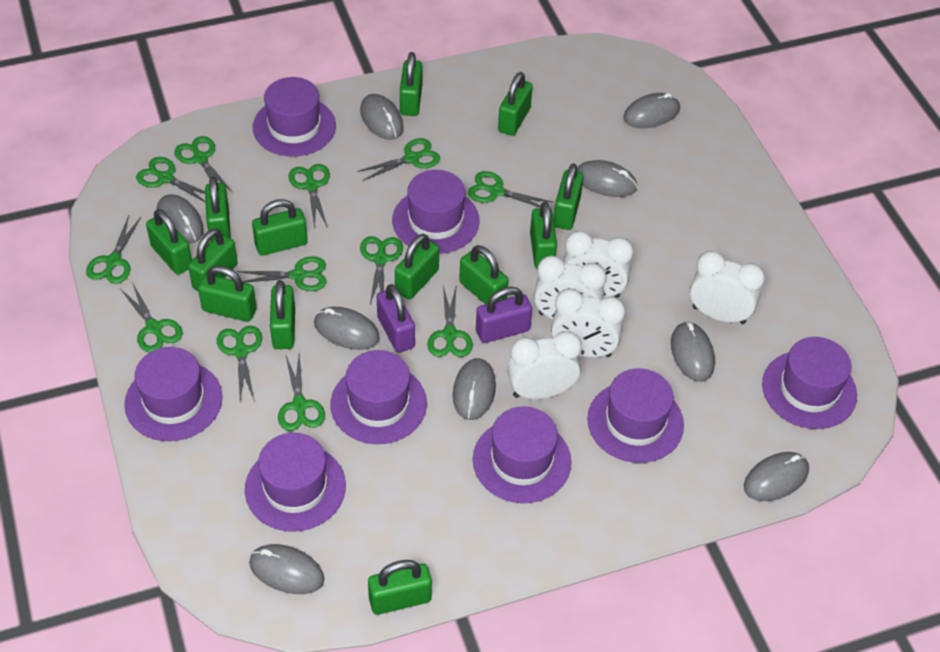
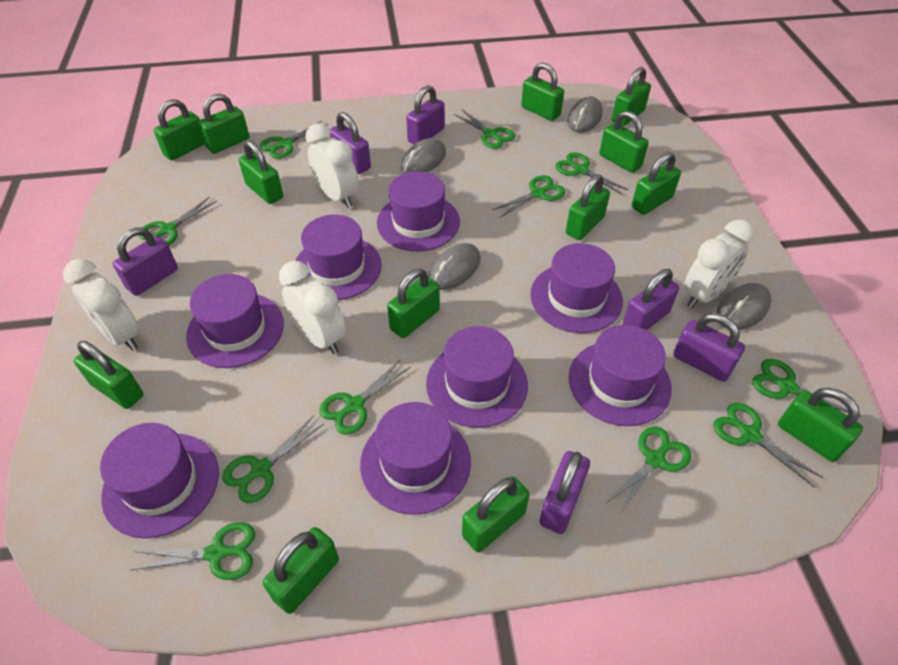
green scissors: [86,215,141,284] [121,282,183,353] [136,157,206,203] [174,136,232,192] [217,326,262,402] [237,256,327,291] [278,354,325,431] [289,164,330,228] [357,138,440,181] [360,236,403,304] [427,284,473,357] [468,171,554,207] = 12 -> [132,522,255,580] [138,197,217,246] [222,415,324,503] [260,121,329,159] [319,359,411,435] [454,110,515,149] [492,175,566,217] [555,153,629,195] [605,426,692,515] [713,403,823,488] [752,359,862,417] = 11
grey mouse: [157,194,204,244] [249,544,324,594] [314,307,380,350] [360,94,404,140] [453,358,496,420] [577,160,638,197] [623,93,680,128] [671,321,715,382] [744,452,809,501] = 9 -> [401,138,446,173] [429,243,480,290] [567,96,603,133] [716,283,771,330] = 4
purple padlock: [377,284,415,353] [476,287,532,343] = 2 -> [113,227,178,296] [330,112,371,174] [406,85,445,144] [540,451,590,534] [622,269,679,330] [673,313,745,382] = 6
white clock: [507,331,582,399] [534,256,606,319] [551,289,625,357] [563,231,634,298] [690,251,765,324] = 5 -> [63,259,140,351] [279,261,346,354] [305,123,358,208] [684,219,755,308] = 4

